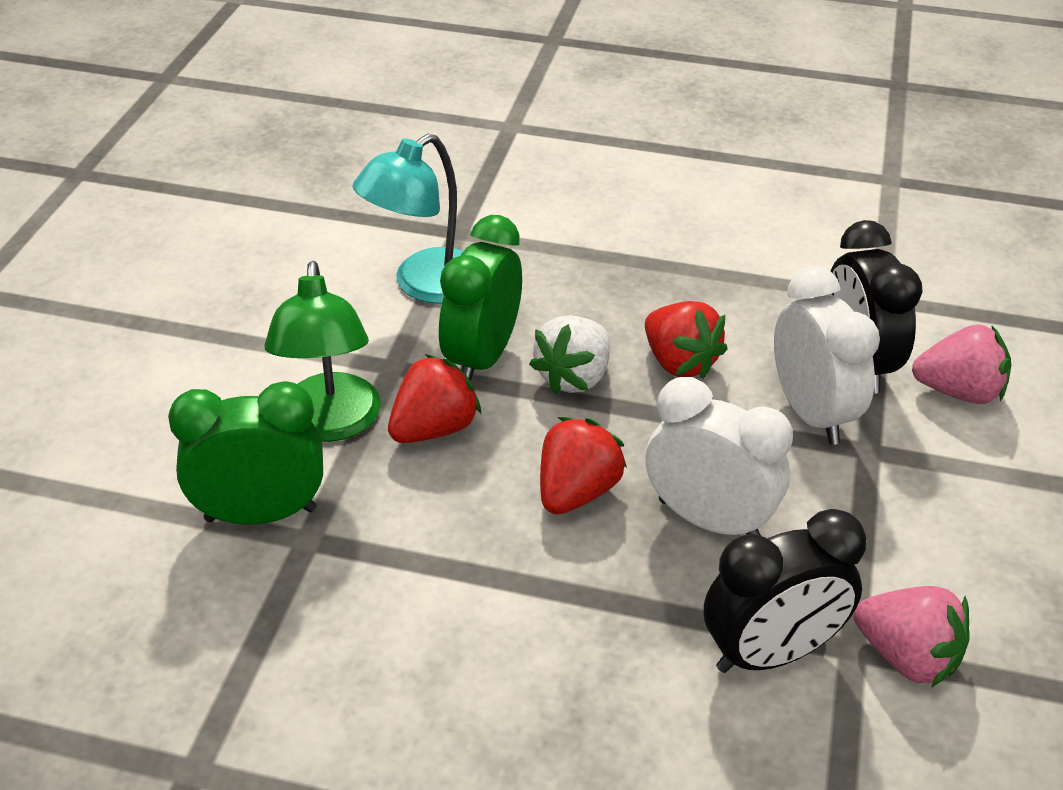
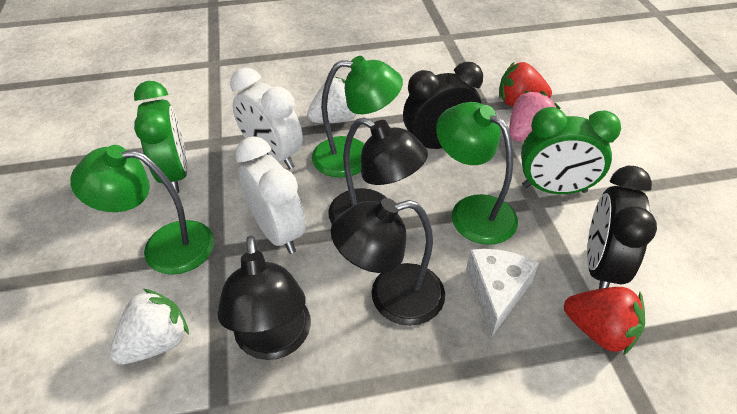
black lamp: none = 0 -> [217,235,311,360] [328,117,428,224] [331,198,445,326] = 3
green lamp: [265,261,381,442] = 1 -> [70,145,214,275] [312,56,403,178] [436,102,518,245] = 3
pink strawberry: [854,586,969,688] [912,324,1011,404] = 2 -> [509,91,560,142] = 1
red strawberry: [388,354,481,443] [540,417,627,515] [645,301,728,379] = 3 -> [499,62,552,106] [564,287,645,355] = 2
turquoise lamp: [352,134,463,304] = 1 -> none = 0
white cheese: none = 0 -> [466,249,539,337] = 1
white strawberry: [529,315,610,395] = 1 -> [110,289,189,364] [307,77,356,123] = 2

